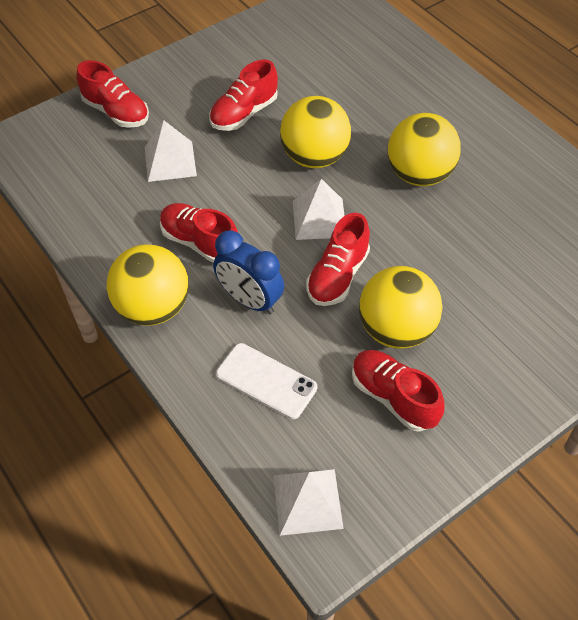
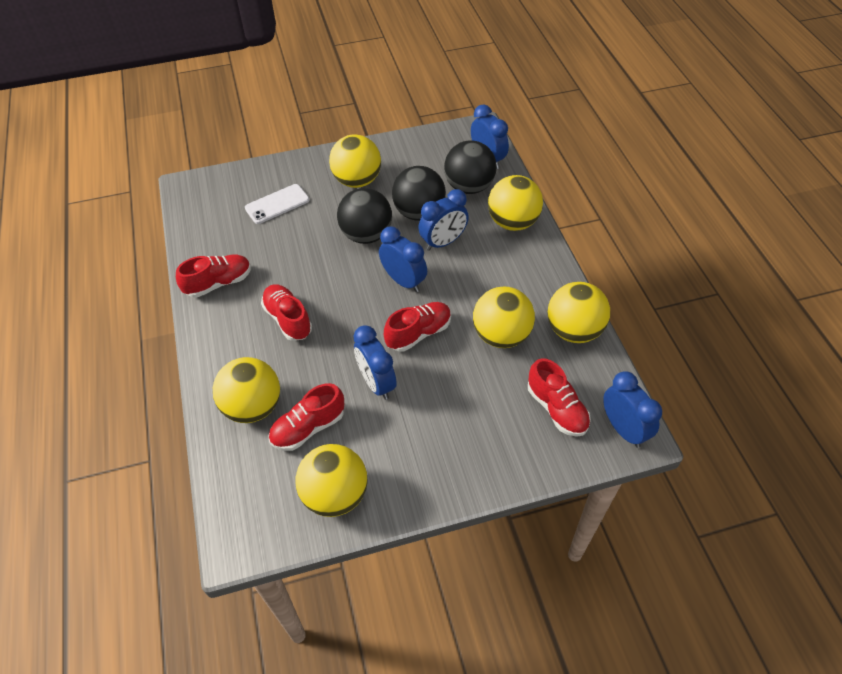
black ball: none = 0 -> [337,188,392,244] [392,166,446,221] [444,140,497,194] = 3
blue clock: [213,230,284,314] = 1 -> [353,325,397,400] [379,226,427,292] [418,189,469,251] [471,104,509,169] [603,371,662,448] = 5
white pyramid: [145,120,197,182] [273,469,344,536] [293,179,344,240] = 3 -> none = 0
yellow ball: [107,244,189,326] [280,96,351,168] [359,266,443,349] [388,113,461,186] = 4 -> [213,357,280,423] [295,444,367,517] [329,134,381,188] [473,286,535,348] [488,175,543,231] [547,282,610,343] = 6

